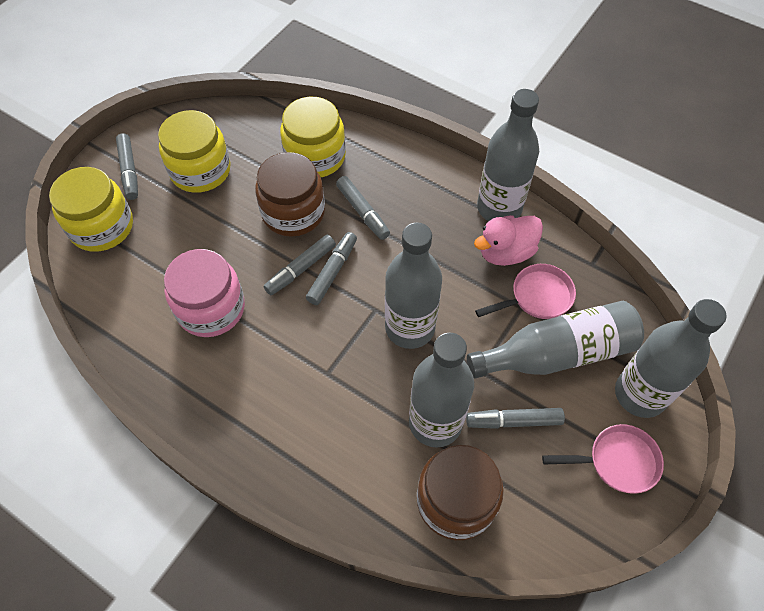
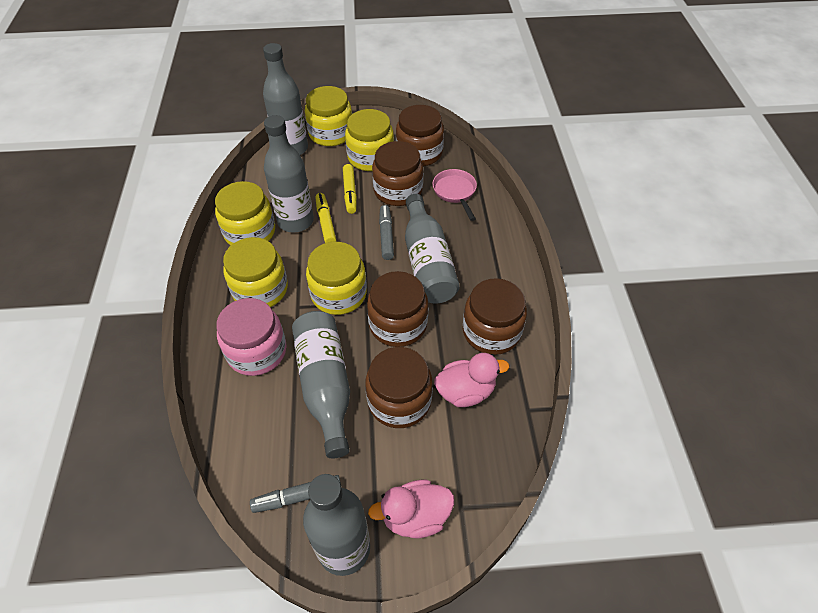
brown jar: [255,152,325,237] [417,445,504,540] = 2 -> [365,347,433,428] [367,271,428,347] [372,141,423,206] [396,105,444,166] [463,278,527,355] = 5
grey marker: [116,133,138,200] [264,235,336,295] [306,232,357,305] [336,176,390,240] [466,408,565,429] = 5 -> [250,475,342,513] [379,205,394,260] = 2
pink duck: [474,215,543,266] = 1 -> [368,480,454,538] [434,353,509,407] = 2
pink pan: [475,264,576,319] [542,424,664,494] = 2 -> [432,169,477,221] = 1
yellow jar: [49,167,133,252] [158,110,231,193] [280,97,346,177] = 3 -> [215,181,275,246] [223,237,288,307] [305,86,352,146] [306,242,367,315] [345,109,394,171] = 5
yellow marker: none = 0 -> [315,193,336,243] [343,164,357,214] = 2

